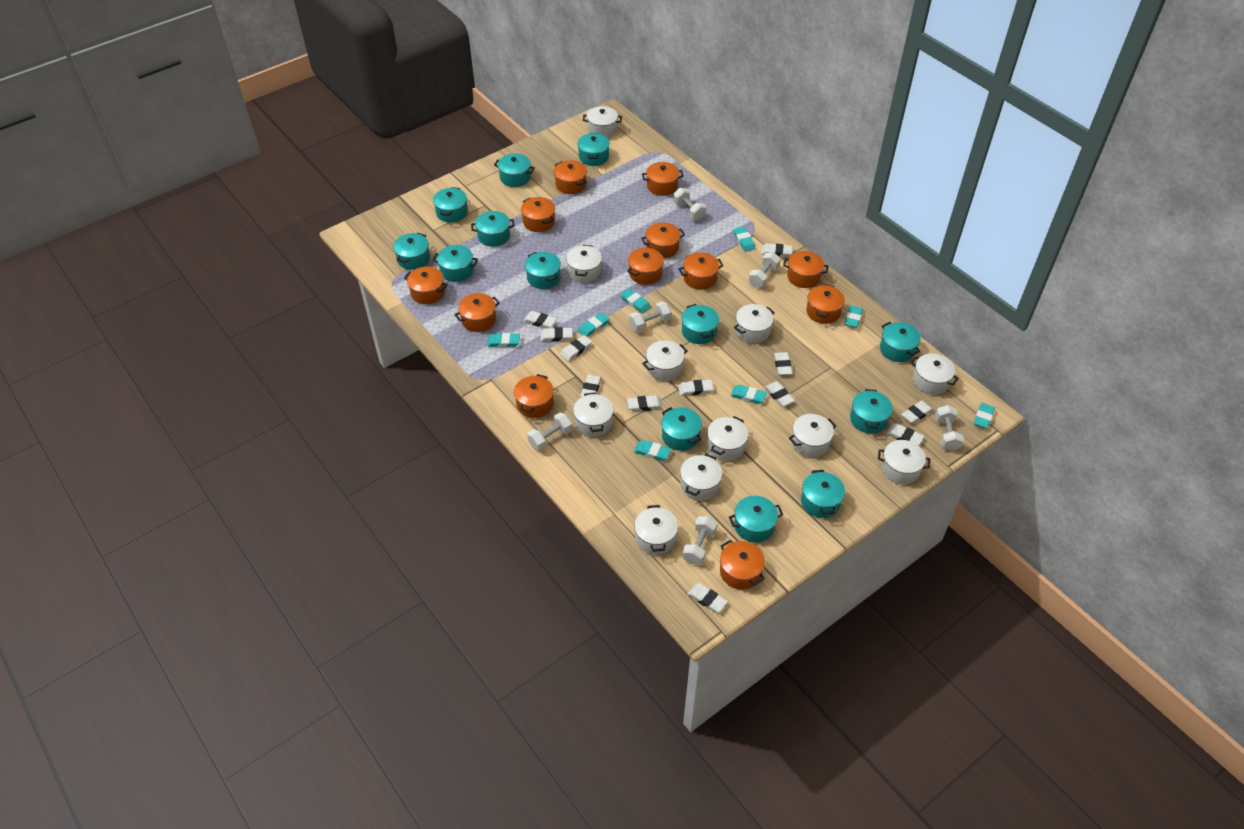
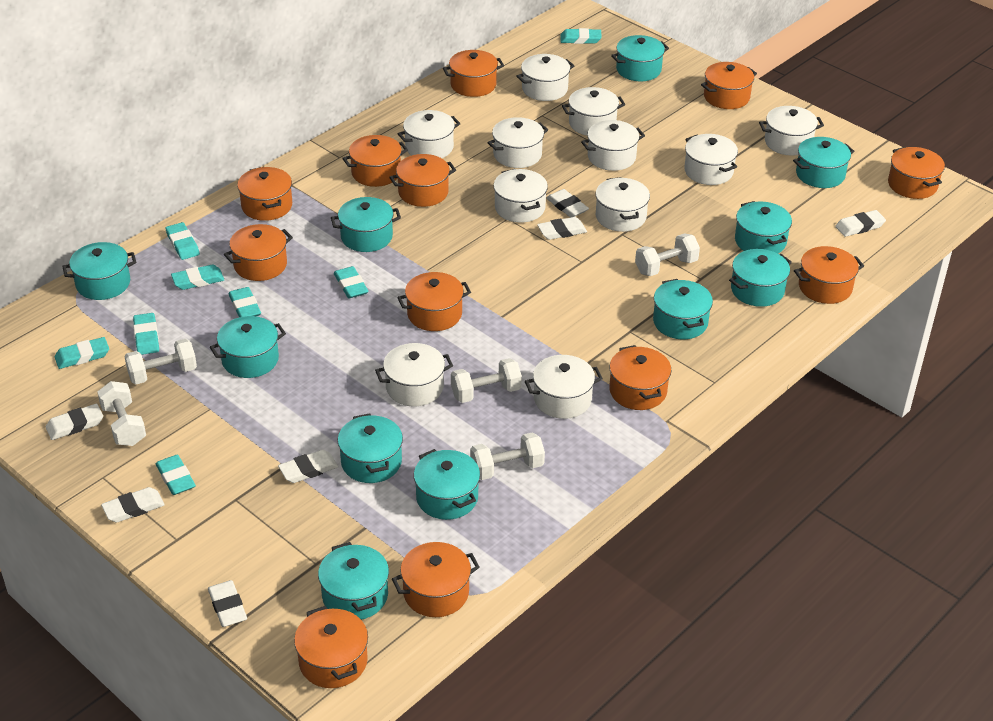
turquoise pot: [393,233,430,270] [433,187,468,223] [433,245,478,282] [471,211,514,247] [494,154,535,187] [525,252,561,289] [577,133,610,166] [661,407,702,451] [681,304,719,344] [729,496,783,542] [801,470,845,518] [850,389,893,433] [880,322,921,362] = 13 -> [62,242,136,300] [210,316,286,378] [318,542,389,620] [331,197,401,252] [338,413,403,483] [414,449,480,520] [611,35,669,81] [653,279,713,339] [729,249,792,307] [735,201,792,253] [793,137,854,188] = 11
white dumbbell: [527,412,573,451] [629,301,672,332] [673,188,706,220] [682,516,718,564] [748,252,781,287] [935,405,964,451] = 6 -> [97,381,146,446] [124,339,197,385] [451,358,522,403] [470,432,545,480] [635,233,700,276] = 5
white eraser: [523,311,557,328] [540,327,573,342] [560,335,592,361] [580,375,602,397] [627,395,663,412] [678,380,714,396] [687,583,728,613] [761,243,793,257] [764,381,795,407] [774,352,793,375] [886,423,924,445] [901,400,933,424] = 12 -> [46,404,103,440] [101,487,165,523] [208,580,247,627] [278,450,338,483] [537,217,587,240] [546,189,589,218] [835,210,886,237] = 7

